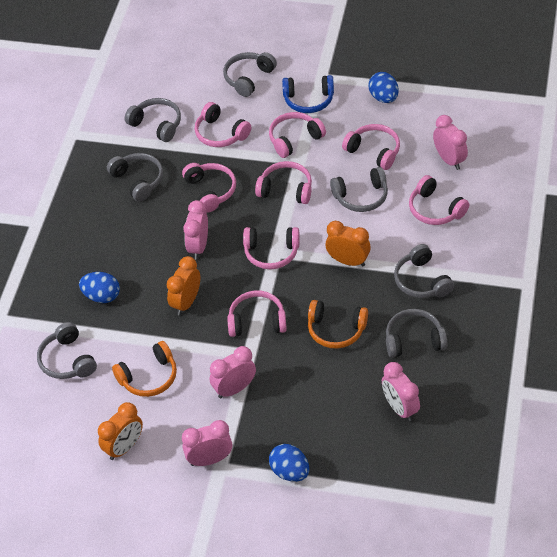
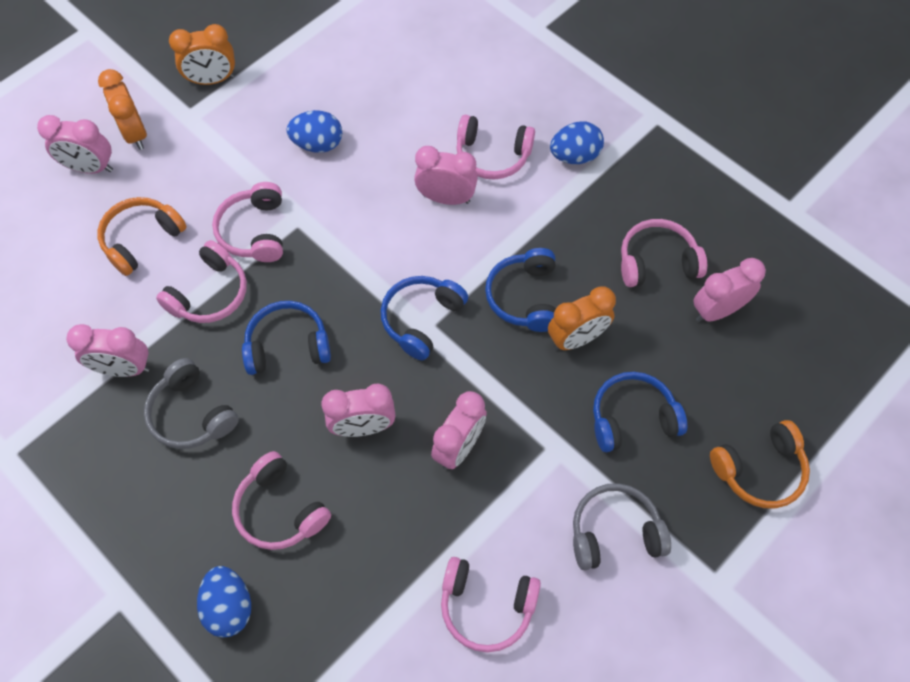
blue headphones: [282,75,334,113] = 1 -> [242,301,331,375] [381,276,468,361] [485,248,556,332] [593,372,687,452] = 4
grey headphones: [37,322,97,379] [107,153,163,202] [125,98,181,142] [223,52,277,97] [330,167,388,212] [386,309,447,358] [394,244,454,298] = 7 -> [144,358,239,449] [573,483,671,570] = 2
pink clock: [182,420,232,466] [183,200,208,260] [210,346,256,398] [382,362,420,422] [433,115,468,170] = 5 -> [37,115,113,174] [66,324,150,377] [321,383,396,437] [414,146,478,205] [431,391,487,469] [693,258,766,322] = 6
pink headphones: [182,163,236,213] [195,102,251,147] [227,290,287,337] [243,227,300,269] [255,161,312,204] [269,112,326,158] [342,124,400,170] [409,175,469,225] = 8 -> [156,240,247,323] [212,182,283,262] [232,451,331,550] [441,557,541,652] [456,115,535,180] [621,219,707,287] = 6

